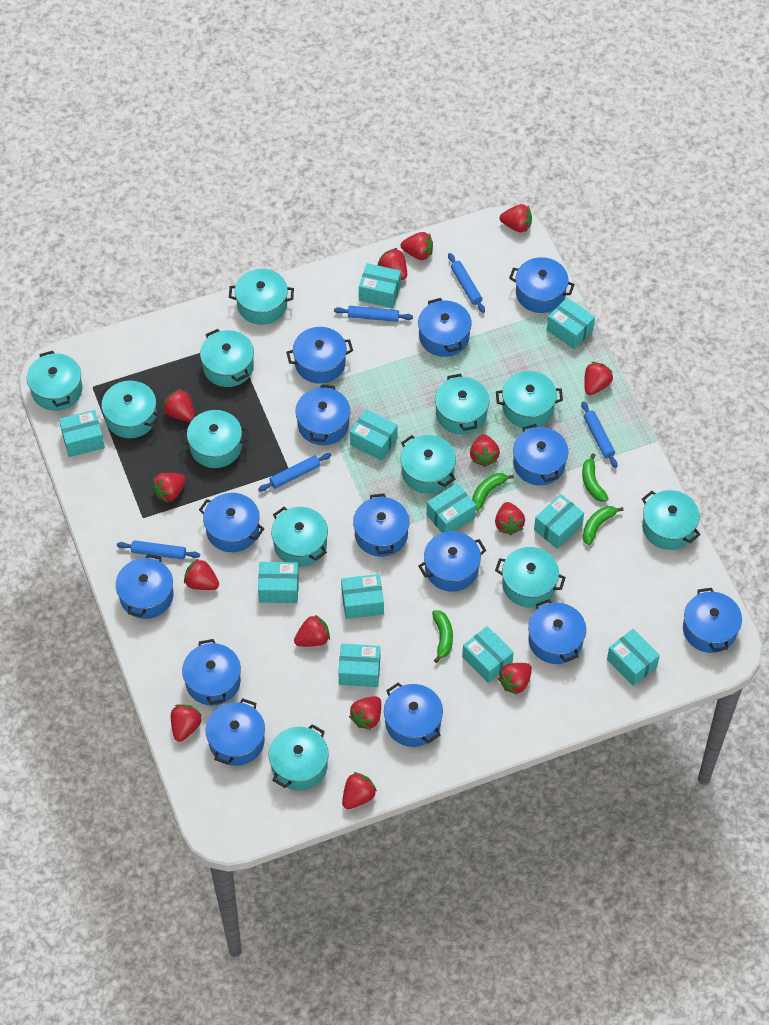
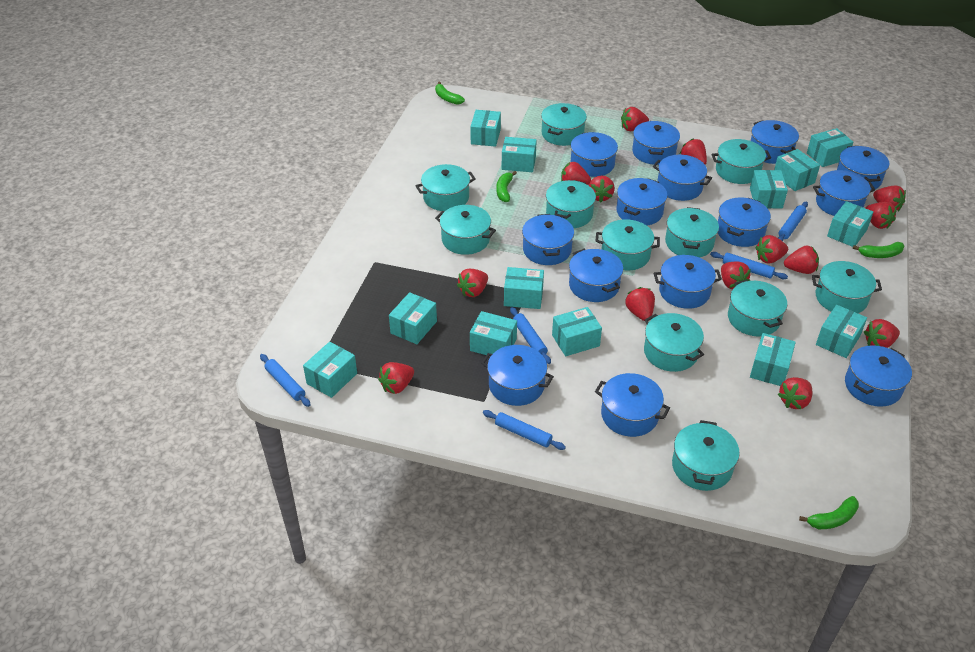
turquoise box: [59,410,105,457] [258,562,299,603] [338,644,380,687] [341,574,384,619] [350,409,398,461] [359,263,401,308] [427,483,476,533] [462,626,514,683] [534,494,584,549] [547,298,595,349] [607,629,660,686] = 11 -> [303,342,357,398] [389,292,437,344] [470,110,501,147] [470,311,517,355] [502,137,537,172] [504,267,544,309] [552,307,602,356] [750,170,788,208] [750,333,796,386] [774,149,820,191] [807,128,853,167] [816,305,867,358] [827,201,873,247] = 13
turquoise pot: [27,351,82,411] [99,381,160,438] [181,410,248,468] [200,329,254,387] [229,269,294,325] [269,724,329,790] [271,507,328,567] [400,435,456,494] [435,374,489,434] [495,547,566,607] [496,371,563,428] [642,490,701,550] = 12 -> [416,164,476,211] [435,205,496,255] [541,103,587,146] [546,180,596,228] [596,219,660,270] [644,313,704,372] [665,207,719,258] [672,420,740,491] [711,139,771,184] [728,279,787,336] [812,261,882,313] = 11

